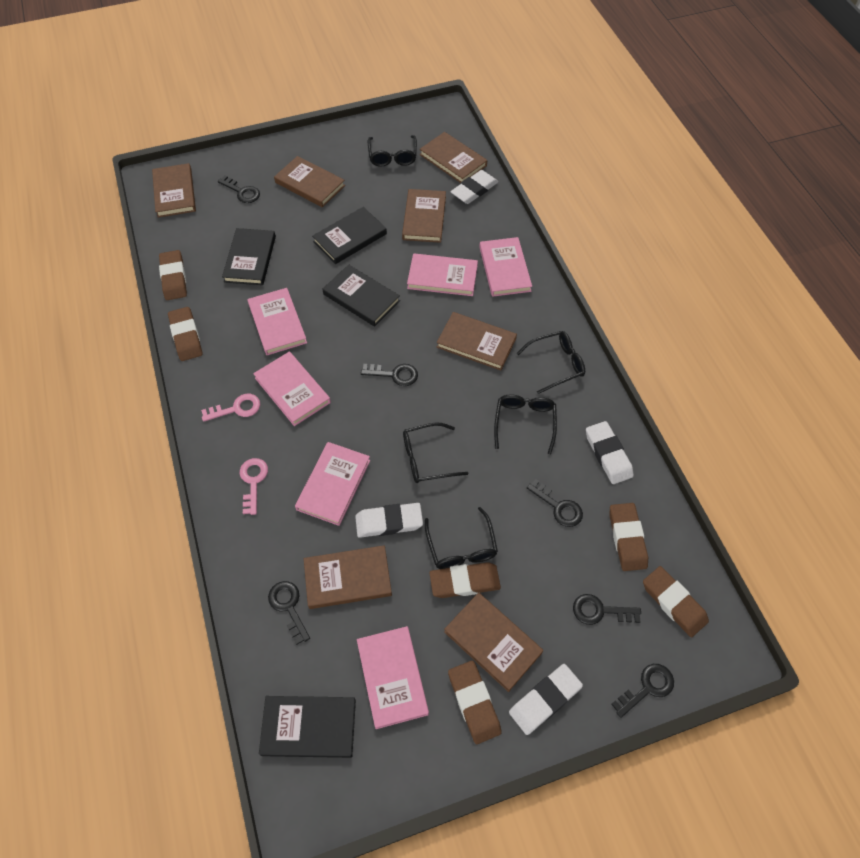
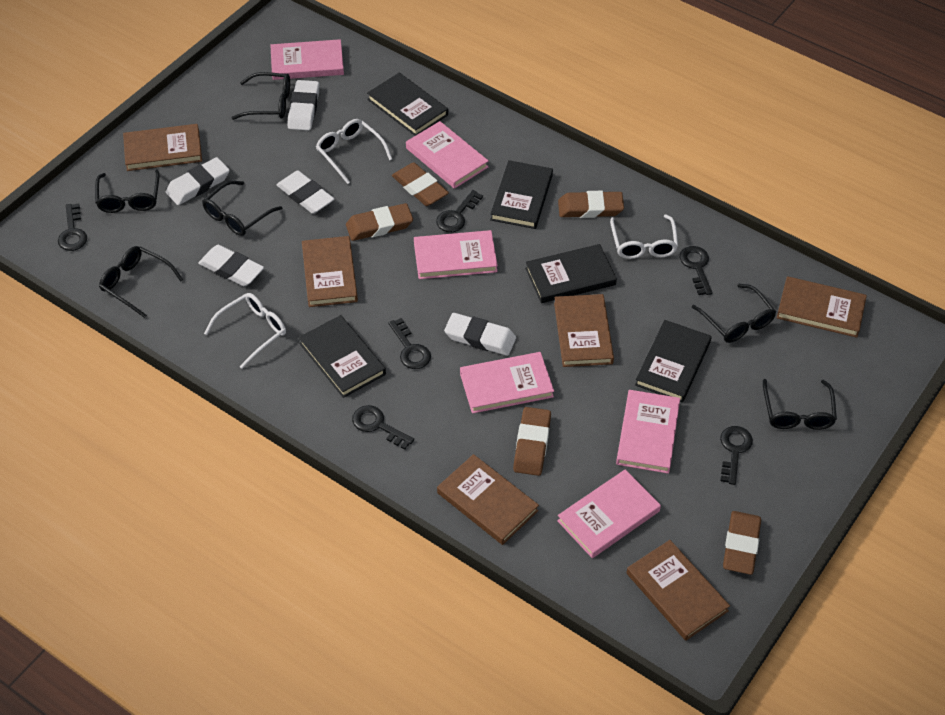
black book: [222,228,276,285] [259,696,356,758] [312,207,387,264] [323,265,400,327] = 4 -> [299,315,386,398] [367,73,448,136] [490,160,553,229] [525,244,617,303] [635,320,712,402] = 5
black glasses: [368,135,417,167] [403,422,469,483] [425,507,498,569] [494,394,557,454] [516,331,585,394] = 5 -> [95,170,160,213] [99,246,183,318] [202,181,282,236] [232,72,290,120] [692,284,776,343] [763,379,837,430] = 6
brown book: [152,163,196,218] [274,156,345,207] [304,545,392,609] [402,189,446,243] [420,132,487,183] [437,312,517,371] [444,593,543,692] = 7 -> [123,124,202,171] [302,236,358,307] [437,454,539,545] [554,294,614,367] [626,540,730,641] [777,276,867,338] = 6
brown eraser: [159,250,187,300] [168,307,203,361] [430,562,501,598] [448,661,502,744] [610,503,648,571] [643,566,709,637] = 6 -> [346,203,413,241] [392,162,449,206] [513,407,551,476] [558,191,624,218] [723,511,761,575] = 5
pink key: [201,394,260,422] [240,458,268,515] = 2 -> none = 0
white eraser: [355,503,423,538] [451,170,498,204] [509,664,583,735] [586,421,634,484] = 4 -> [166,157,230,205] [198,245,264,286] [277,171,334,214] [288,80,319,130] [444,313,516,356] = 5
white glasses: none = 0 -> [204,293,286,369] [316,119,392,184] [610,215,678,259] = 3

